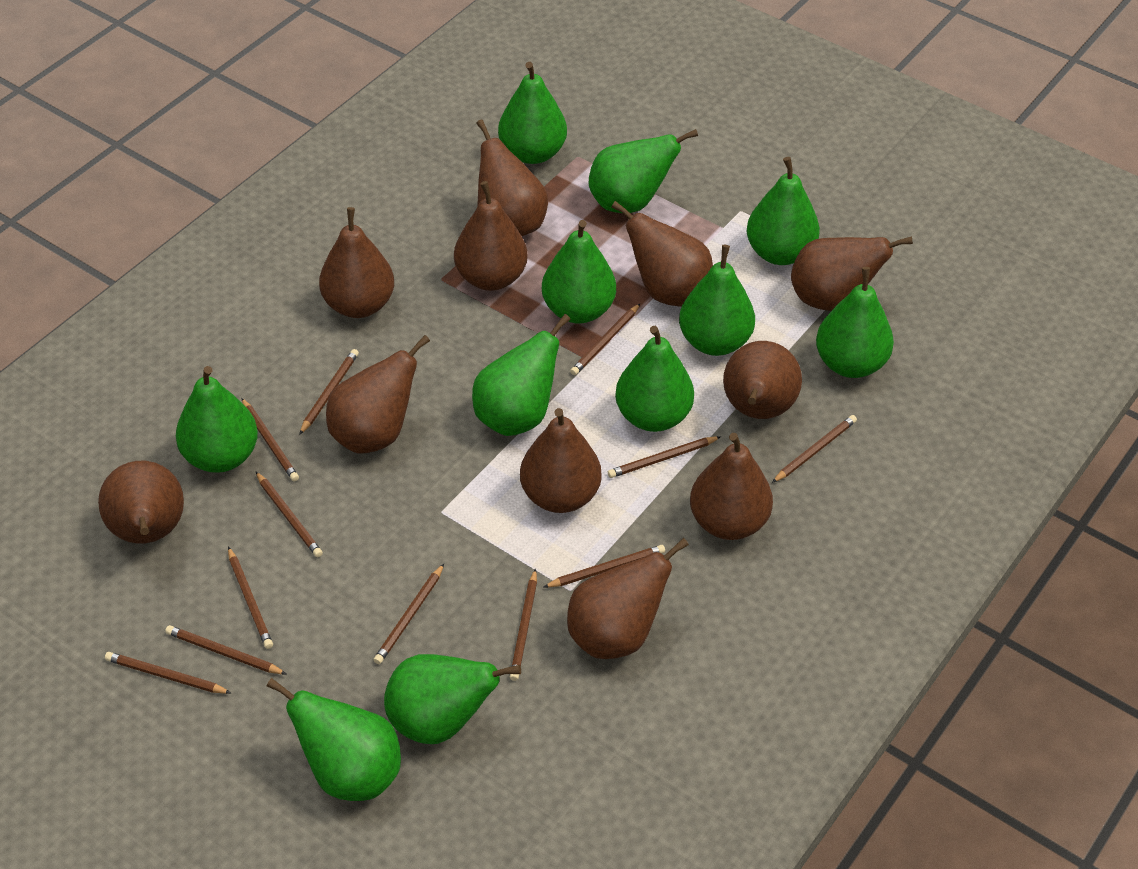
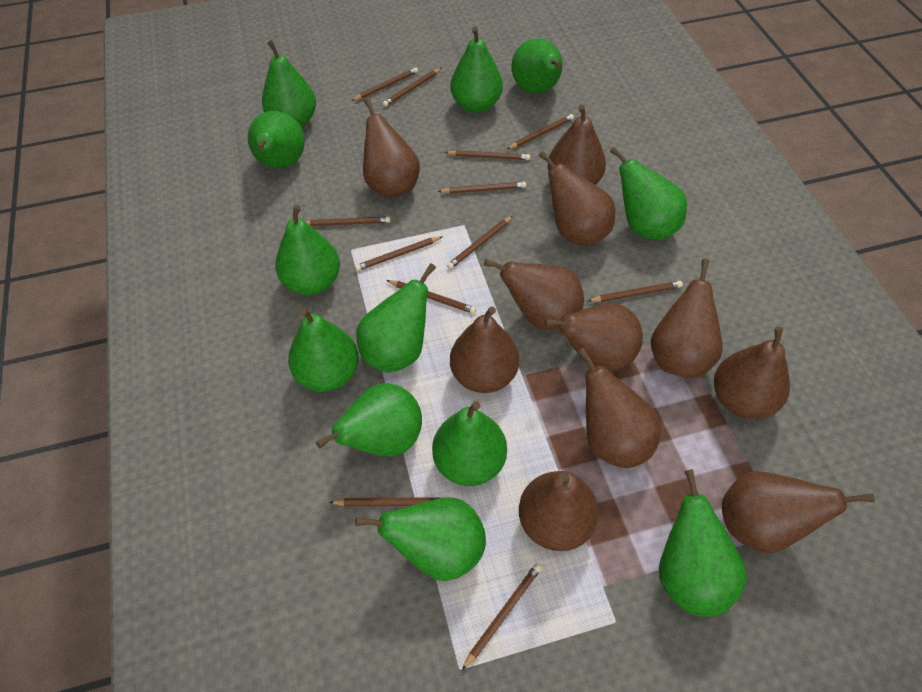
green pear: [176,366,258,473] [267,678,401,801] [384,654,521,744] [472,314,571,436] [498,62,567,164] [542,220,616,324] [589,129,698,213] [615,326,694,432] [679,245,755,356] [747,157,820,265] [816,267,894,378] = 11 -> [248,111,305,168] [262,40,316,127] [275,205,340,295] [288,308,359,392] [316,383,422,457] [355,498,486,581] [356,263,436,373] [432,401,507,486] [450,26,503,113] [511,38,563,94] [610,147,687,240] [659,469,747,617] = 12

